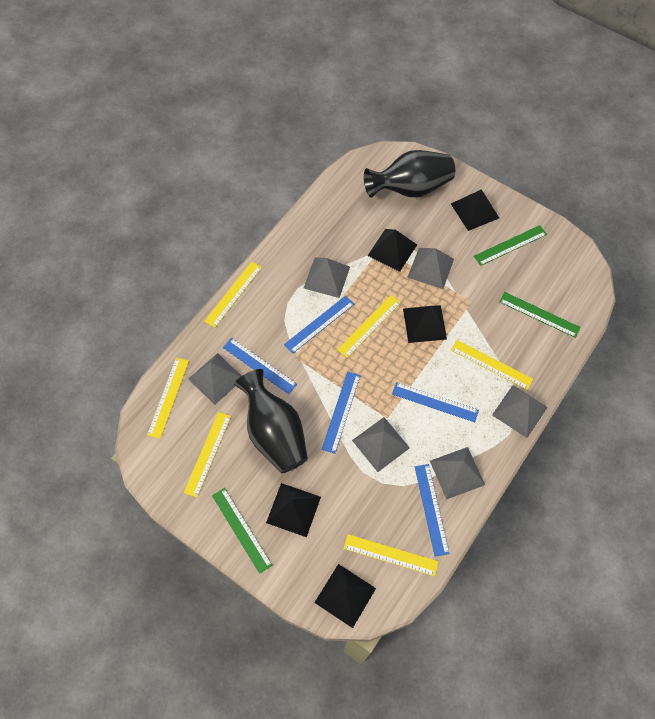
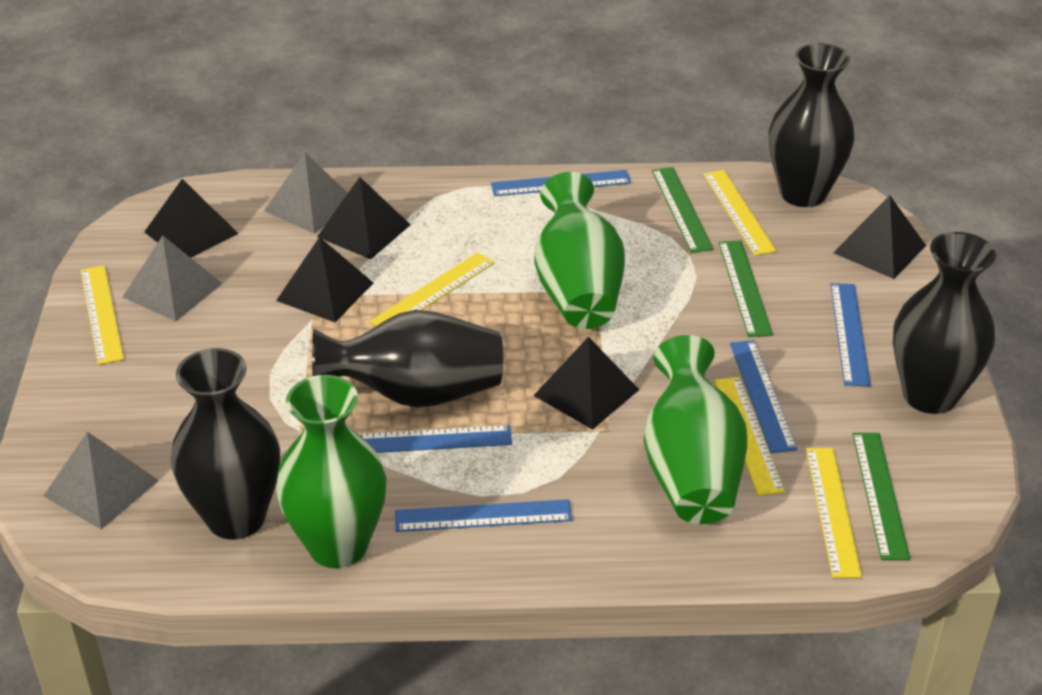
black vase: [234,369,308,473] [364,150,455,198] = 2 -> [171,348,280,540] [312,310,503,408] [769,43,855,207] [893,232,996,414] = 4
green vase: none = 0 -> [276,375,387,568] [534,172,625,329] [643,335,747,524] = 3
grey pyramid: [188,353,241,405] [304,257,350,298] [352,417,410,472] [407,248,454,289] [430,447,485,500] [492,385,548,438] = 6 -> [44,432,159,530] [123,235,223,321] [264,153,348,234] = 3
yellow ruler: [147,357,189,439] [184,412,231,497] [204,261,262,328] [337,295,401,358] [343,534,439,576] [451,340,533,390] = 6 -> [80,265,124,365] [370,252,494,326] [703,170,776,256] [714,377,785,496] [806,448,862,578] = 5

